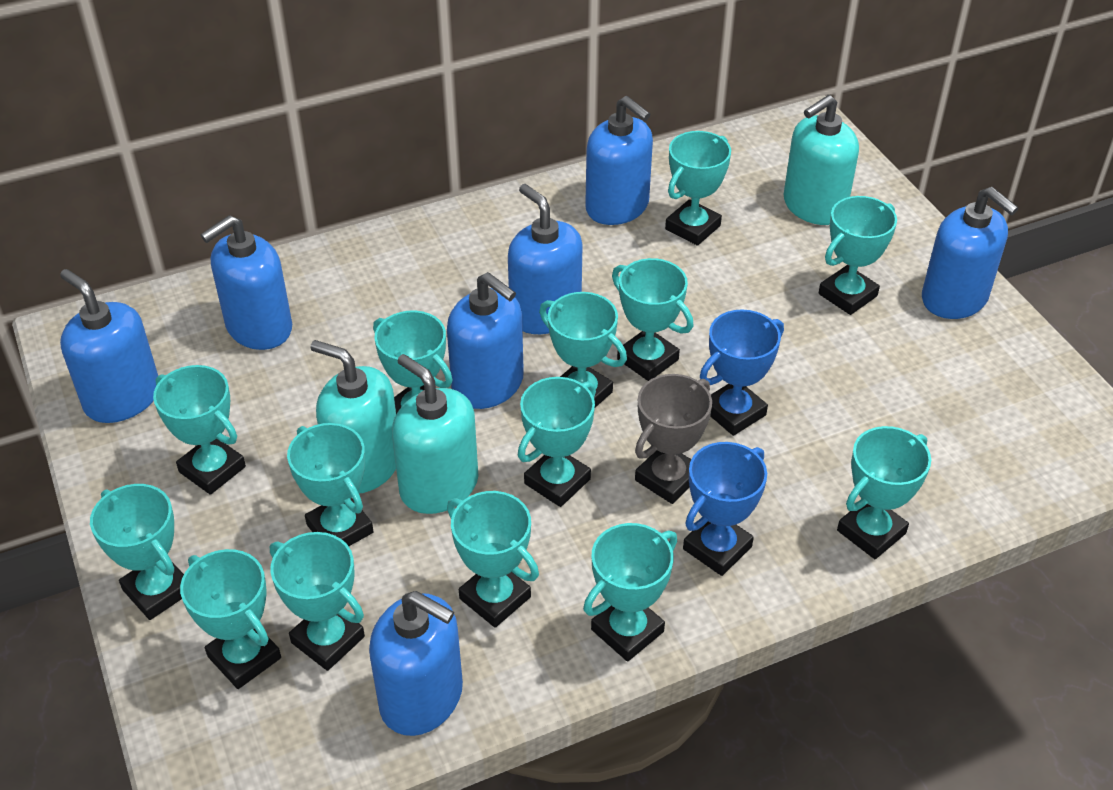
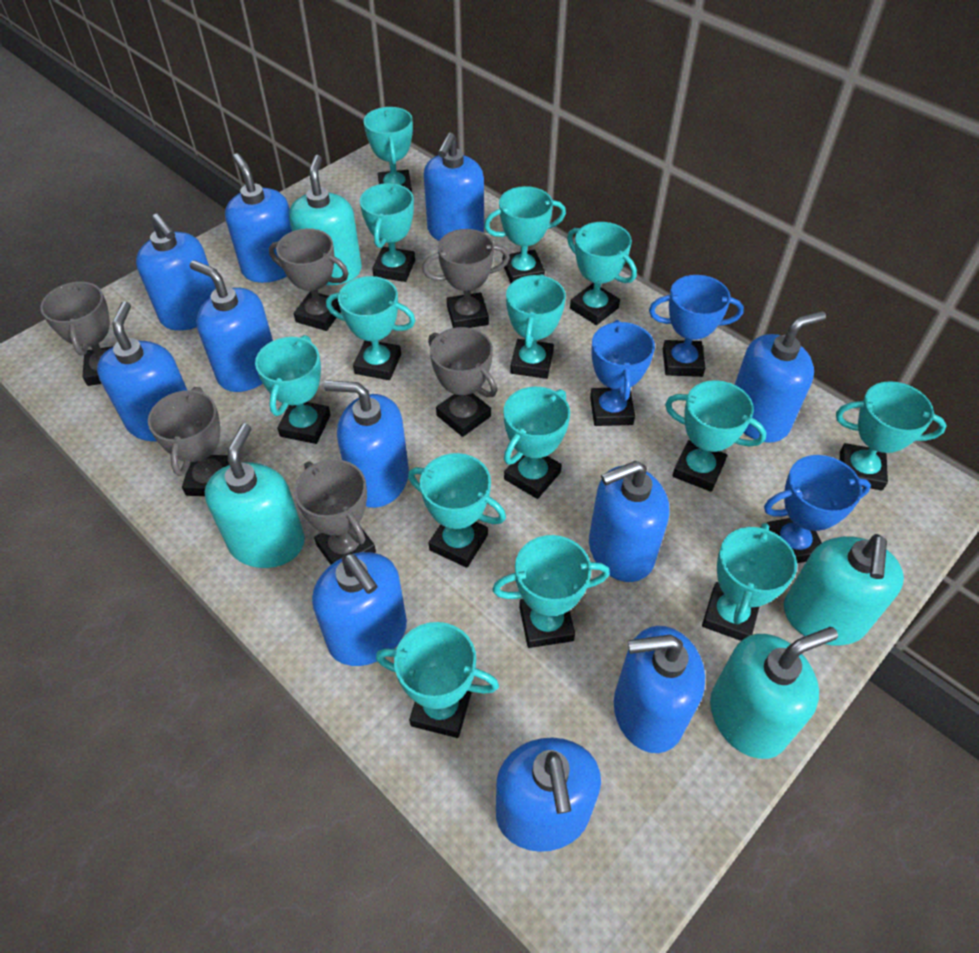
blue soap dispenser: [60,269,158,423] [201,215,292,350] [369,591,463,736] [447,272,524,409] [508,184,583,334] [585,96,653,225] [922,187,1018,319] = 7 -> [97,301,187,441] [136,214,216,331] [190,260,273,392] [225,154,292,283] [312,552,407,666] [324,380,409,508] [424,132,484,241] [496,738,601,852] [589,461,669,582] [614,626,705,753] [735,311,826,443] = 11
blue trophy: [683,442,767,576] [700,310,784,436] = 2 -> [590,320,655,426] [649,275,744,377] [764,455,871,563] = 3
grey trophy: [635,374,712,504] = 1 -> [40,281,114,386] [148,387,229,496] [269,228,349,331] [294,459,376,565] [422,229,510,328] [428,327,497,437] = 6
turquoise soap dispenser: [310,340,396,494] [392,354,478,514] [784,95,859,225] = 3 -> [205,423,305,568] [289,155,362,285] [710,627,838,759] [784,534,904,646] = 4

